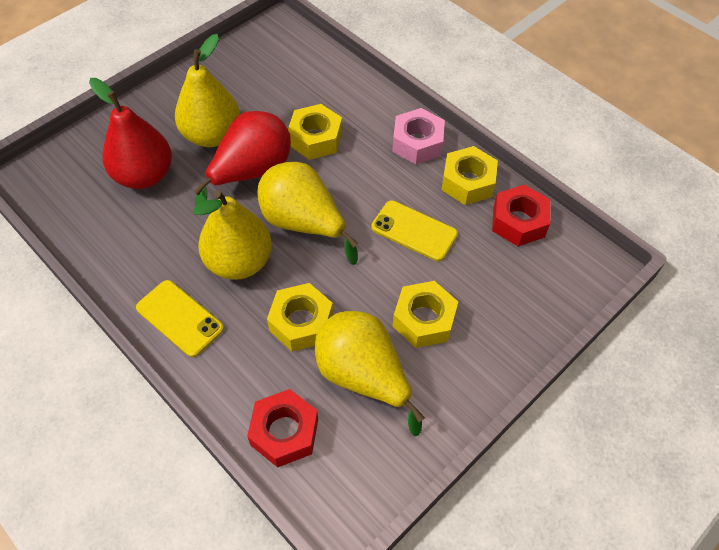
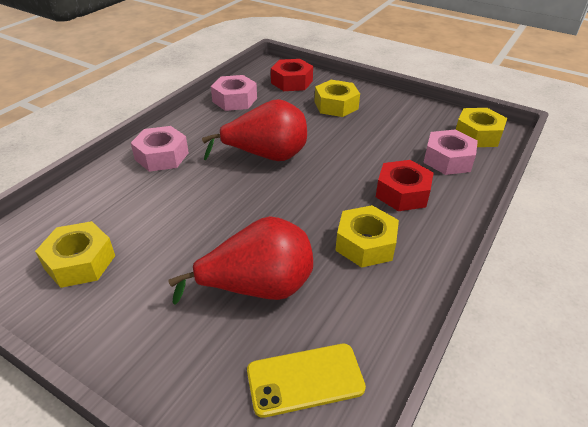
pink nut: [392,108,445,165] = 1 -> [131,126,189,172] [211,75,257,111] [423,130,478,175] = 3
yellow pear: [175,34,240,147] [193,190,272,280] [257,162,358,265] [315,311,425,436] = 4 -> none = 0
yellow phone: [136,280,224,357] [371,200,458,261] = 2 -> [247,344,366,418] = 1

